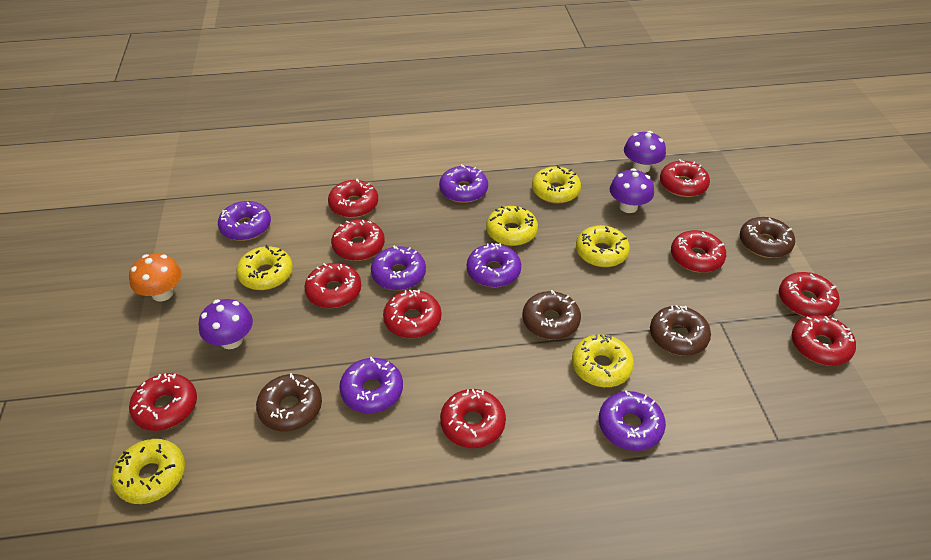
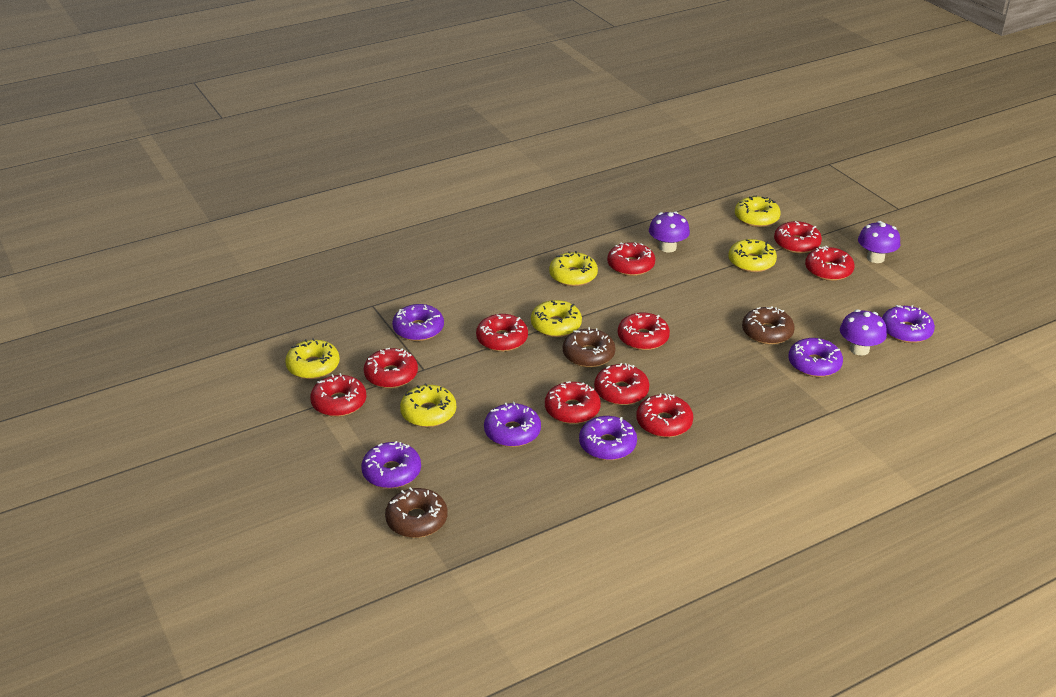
brown donut: [256,373,322,431] [522,290,581,340] [650,305,711,356] [740,217,795,258] = 4 -> [385,487,448,538] [563,327,616,367] [742,306,795,345] = 3
orange mushroom: [129,254,181,302] = 1 -> none = 0

